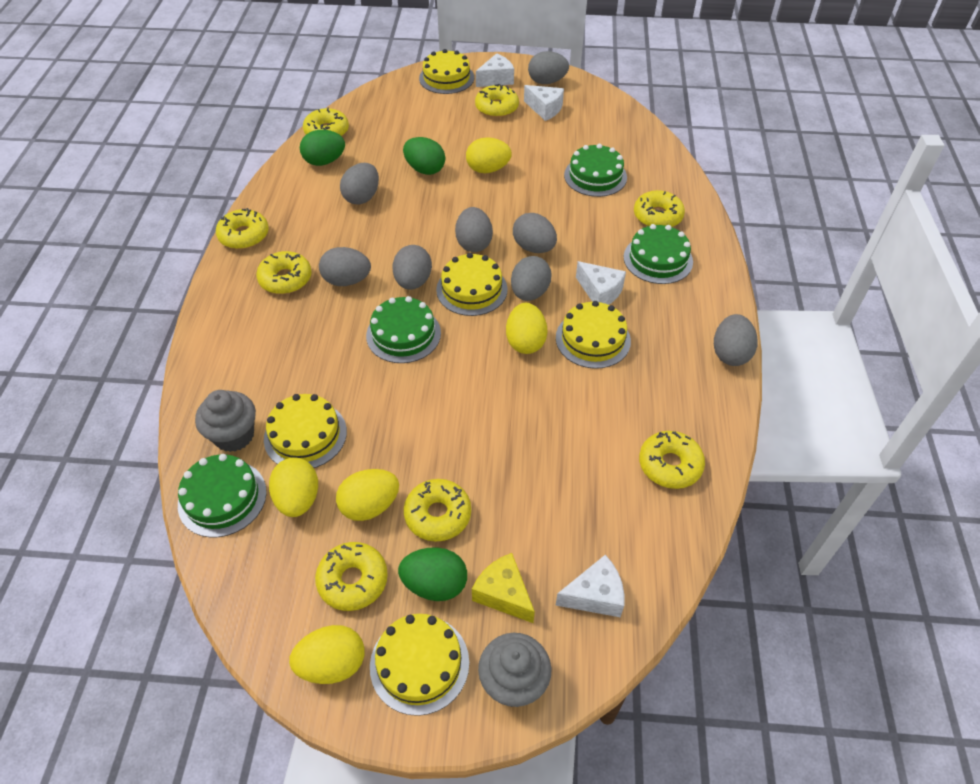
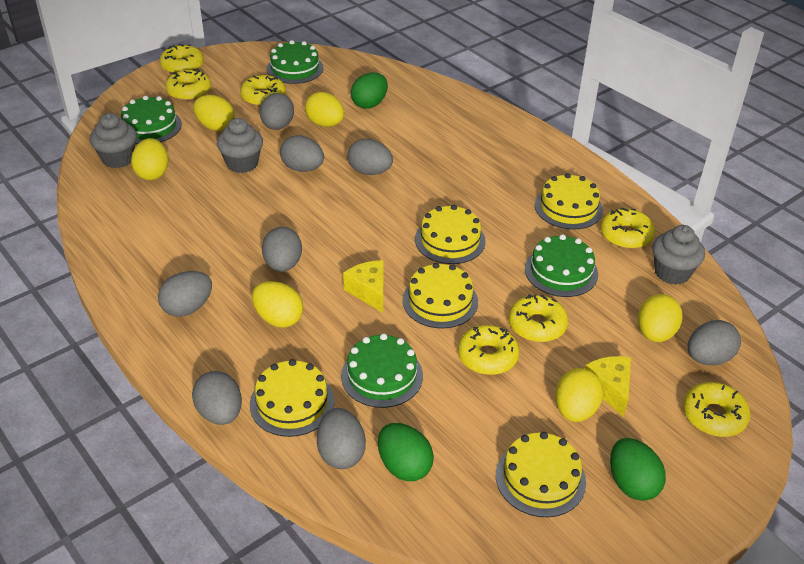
grey cupcake: [195,390,256,452] [478,633,551,707] = 2 -> [90,113,137,168] [217,118,263,173] [652,225,705,285] = 3
white cheese: [476,53,514,87] [524,85,564,121] [556,555,624,617] [576,261,626,305] = 4 -> none = 0
yellow cheese: [472,553,535,623] = 1 -> [343,260,383,313] [585,356,631,417] = 2
yellow donut: [216,208,269,249] [256,251,312,294] [303,107,349,136] [315,542,388,611] [404,479,471,542] [475,84,519,118] [634,190,685,227] [639,431,705,489] = 8 -> [159,44,204,74] [165,69,211,101] [240,75,286,107] [458,325,519,375] [509,294,568,342] [600,207,655,249] [683,382,750,437] = 7
yellow egg: [269,457,318,517] [289,625,364,684] [336,469,399,521] [466,137,512,173] [506,303,547,354] = 5 -> [131,138,169,180] [193,95,234,131] [252,281,303,327] [305,92,344,127] [555,368,603,422] [638,294,683,342] = 6

